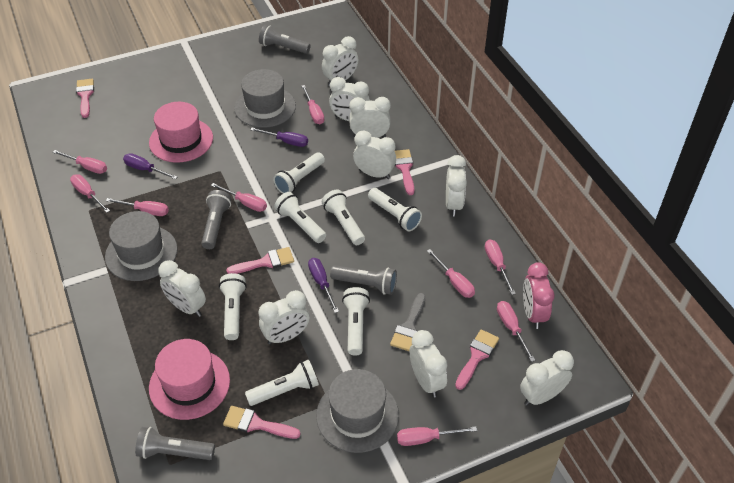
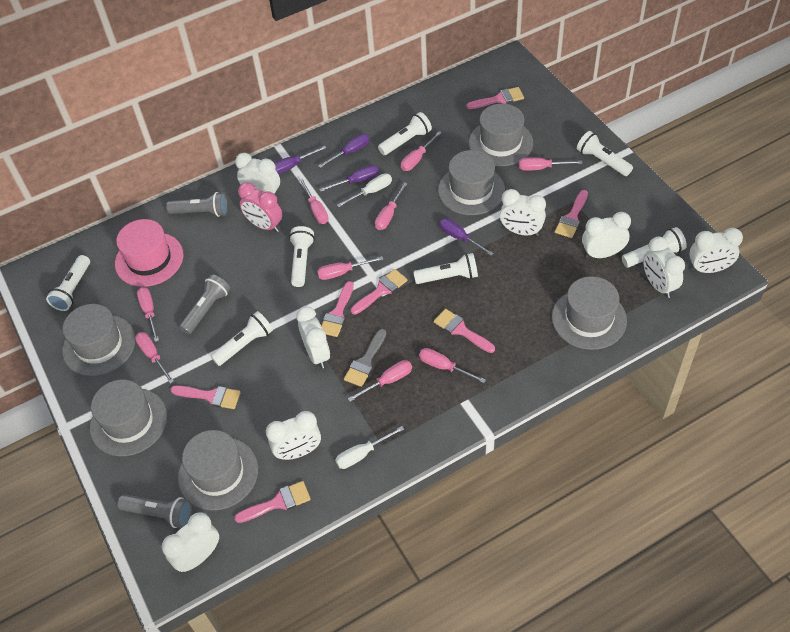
grey flashlight: [135,427,215,460] [201,190,231,249] [259,25,311,54] [330,265,397,295] = 4 -> [117,494,192,528] [166,192,228,217] [179,274,230,334] = 3
grey hat: [105,211,178,281] [234,69,296,128] [316,369,399,453] = 3 -> [62,304,136,376] [90,379,167,456] [178,430,258,510] [438,150,505,215] [469,104,533,166] [552,276,627,350] = 6
pink brush: [76,79,94,118] [223,406,301,439] [226,247,294,274] [395,149,414,195] [455,329,499,390] = 5 -> [170,385,241,409] [234,481,311,523] [321,281,354,337] [351,269,407,315] [434,309,495,353] [466,87,524,109] [555,190,588,238] = 7
pink hat: [149,102,213,163] [149,339,230,420] = 2 -> [115,219,183,287] = 1
purple screwdriver: [123,153,177,179] [250,128,308,147] [308,258,339,313] = 3 -> [274,146,326,175] [319,134,370,168] [319,165,379,192] [439,218,494,256] = 4
white clock: [158,260,206,317] [259,290,309,345] [322,36,358,86] [329,77,370,121] [349,97,391,138] [353,130,396,179] [410,330,447,398] [446,155,467,216] [520,350,574,406] = 9 -> [162,512,219,572] [235,153,280,198] [266,411,321,460] [296,306,330,369] [500,189,546,236] [582,212,631,259] [643,236,685,298] [689,228,743,273] = 8
white screwdriver: none = 0 -> [335,426,404,469] [337,174,392,207] = 2

